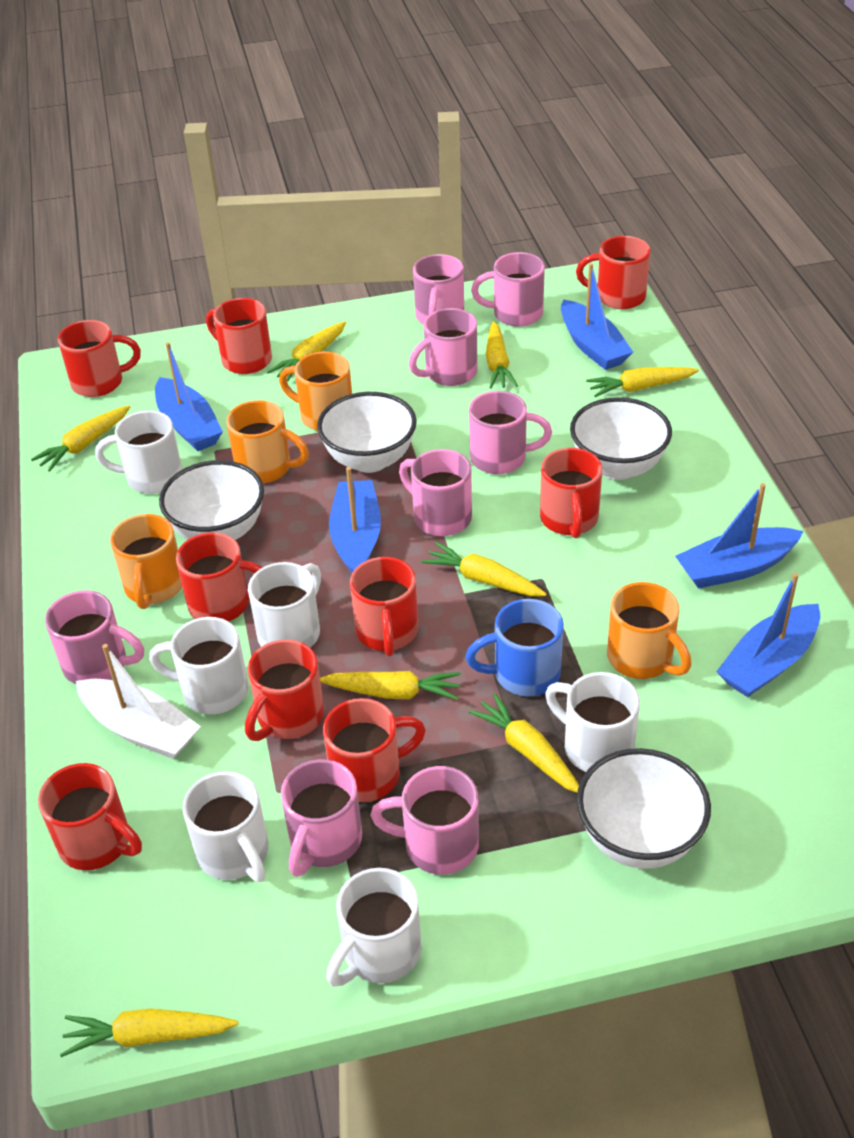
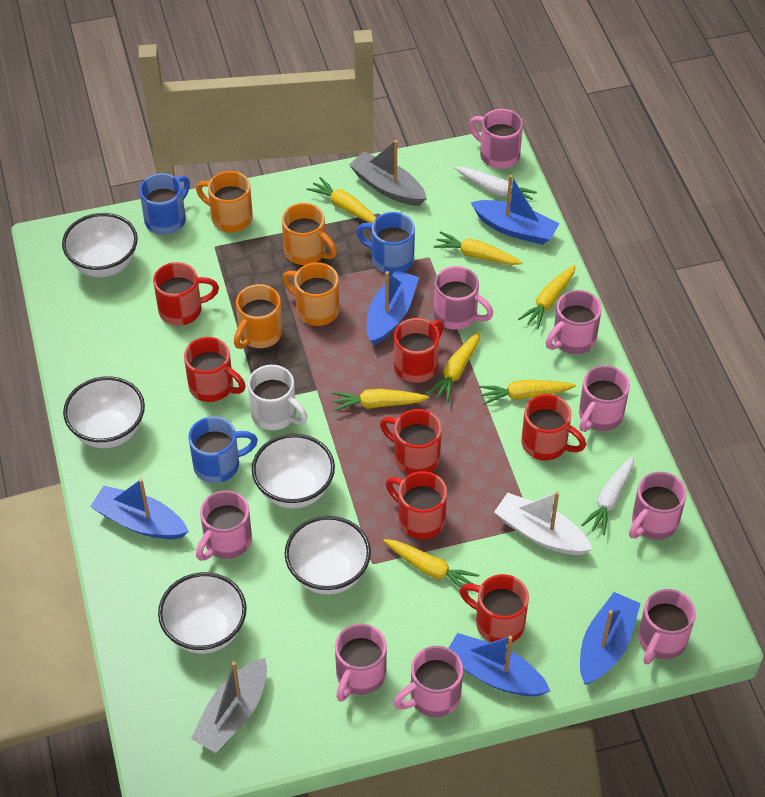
blue mug: [465,599,564,696] = 1 -> [139,173,190,235] [188,416,258,483] [356,212,415,274] = 3
grey boat: none = 0 -> [191,658,267,753] [349,140,427,206] = 2
pink mug: [45,590,144,684] [281,759,362,877] [370,766,479,875] [399,449,472,536] [409,308,477,386] [413,254,464,324] [469,391,552,474] [471,252,545,327] = 8 -> [196,490,252,561] [335,624,387,702] [394,646,463,717] [434,266,493,330] [469,109,523,169] [546,290,602,354] [579,365,630,432] [629,472,687,540] [638,589,696,664] = 9
red mug: [38,763,142,870] [58,320,141,397] [176,532,263,621] [206,298,272,374] [245,639,324,741] [323,698,426,802] [350,557,418,657] [540,448,602,538] [576,236,651,309] = 9 -> [153,262,219,326] [184,337,246,402] [380,409,442,475] [386,471,447,539] [394,318,444,383] [459,574,529,644] [521,394,586,460] = 7
white bowl: [159,460,264,540] [317,392,417,473] [570,397,672,480] [577,748,711,869] = 4 -> [62,213,138,277] [63,376,145,448] [158,572,247,654] [252,434,335,509] [285,516,371,595] = 5
white carrot: none = 0 -> [455,167,537,200] [582,456,634,535] = 2
white mug: [95,410,182,494] [149,617,248,714] [183,771,269,882] [248,562,321,648] [326,868,421,987] [545,672,640,772] = 6 -> [248,365,308,430] = 1
yellow carrot: [31,405,130,472] [60,1009,239,1057] [267,321,346,381] [320,671,461,700] [422,542,547,596] [469,693,579,793] [486,321,518,389] [586,367,699,397] = 8 -> [307,177,376,223] [332,389,429,411] [383,539,479,594] [427,331,480,403] [433,231,523,265] [479,380,576,405] [518,265,576,329] = 7

